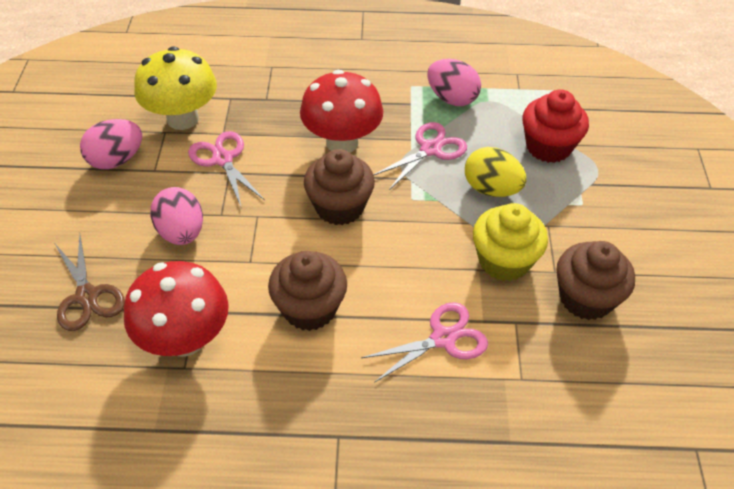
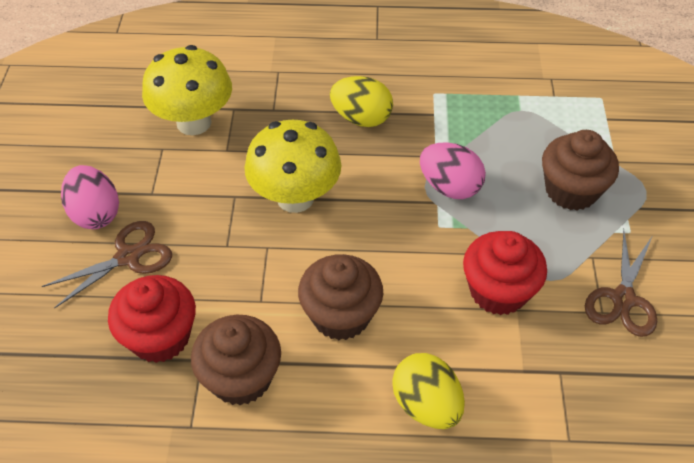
brown scissors: [55,235,125,331] = 1 -> [42,221,172,308] [585,229,657,337] = 2
pink egg: [80,119,142,169] [150,187,203,245] [427,59,481,106] = 3 -> [61,165,119,229] [420,142,486,199] = 2
pink scissors: [188,131,265,209] [361,302,488,383] [373,122,467,190] = 3 -> none = 0
red cupcake: [522,89,589,163] = 1 -> [108,275,196,363] [463,231,547,315] = 2
red mushroom: [124,261,229,357] [300,70,383,153] = 2 -> none = 0
yellow cupcake: [473,203,548,281] = 1 -> none = 0
yellow egg: [465,147,527,197] = 1 -> [330,76,393,127] [392,353,465,429] = 2
yellow mushroom: [134,46,217,130] = 1 -> [142,45,232,135] [244,120,341,213] = 2

